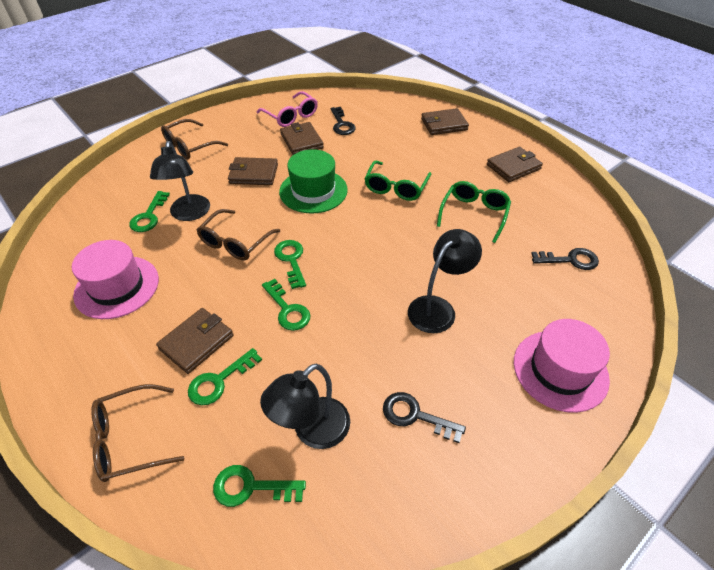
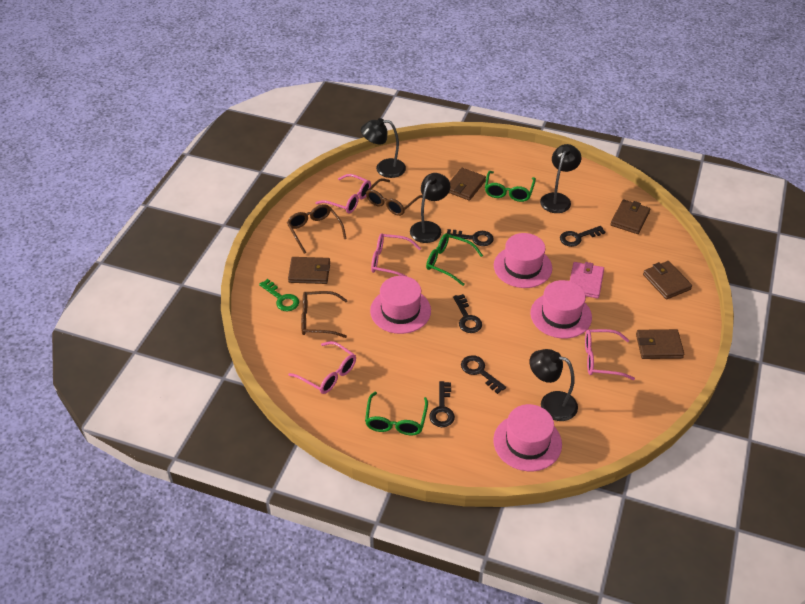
black key: [331,107,356,135] [383,392,466,443] [531,248,599,270] = 3 -> [429,381,455,427] [447,229,494,246] [453,294,482,333] [461,355,506,394] [560,226,606,247] = 5
black lamp: [150,141,210,221] [260,364,350,449] [408,229,482,333] = 3 -> [361,118,406,178] [410,173,450,243] [530,349,578,421] [540,144,581,213] = 4
green glasses: [364,160,431,201] [437,181,511,243] = 2 -> [365,392,428,435] [426,233,483,286] [485,171,536,202] = 3
green hat: [279,149,348,214] = 1 -> none = 0
green key: [129,191,170,232] [188,348,262,405] [213,465,306,507] [262,279,311,331] [274,240,306,289] = 5 -> [259,279,299,311] = 1
pink glasses: [257,91,318,127] = 1 -> [288,341,356,394] [315,174,371,213] [371,234,421,277] [585,329,635,380] = 4
pink hat: [72,240,159,319] [514,319,610,413] = 2 -> [370,276,431,334] [493,404,562,471] [494,233,552,288] [530,280,592,338] = 4
pink wallet: none = 0 -> [570,262,604,299] = 1

